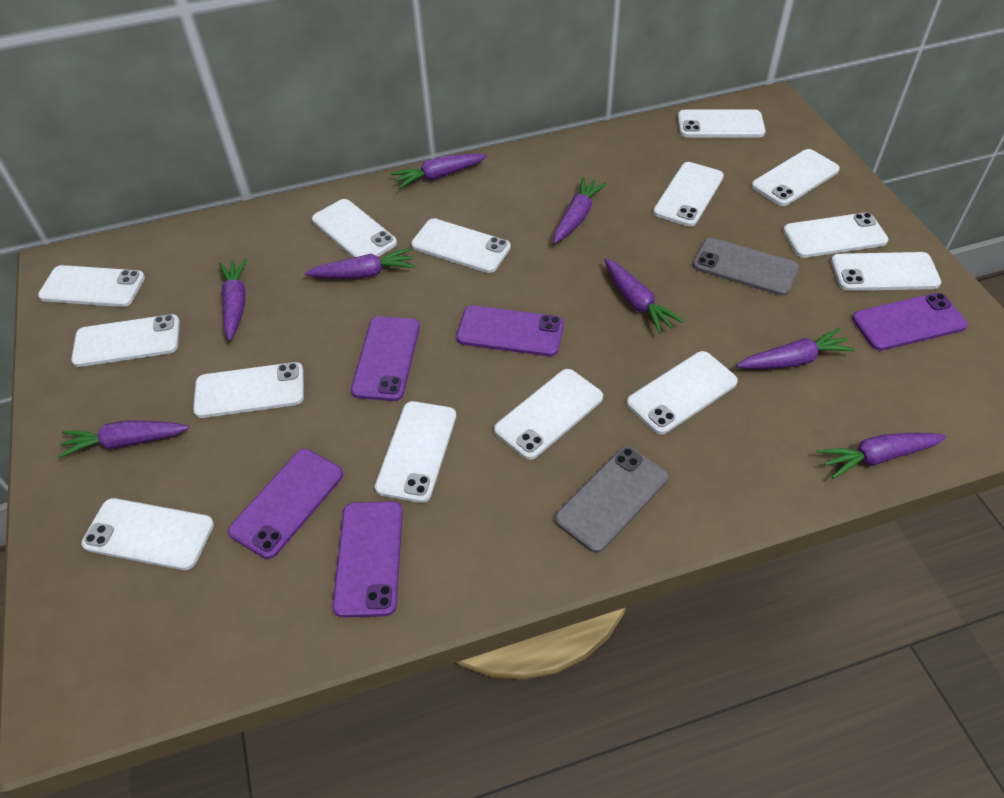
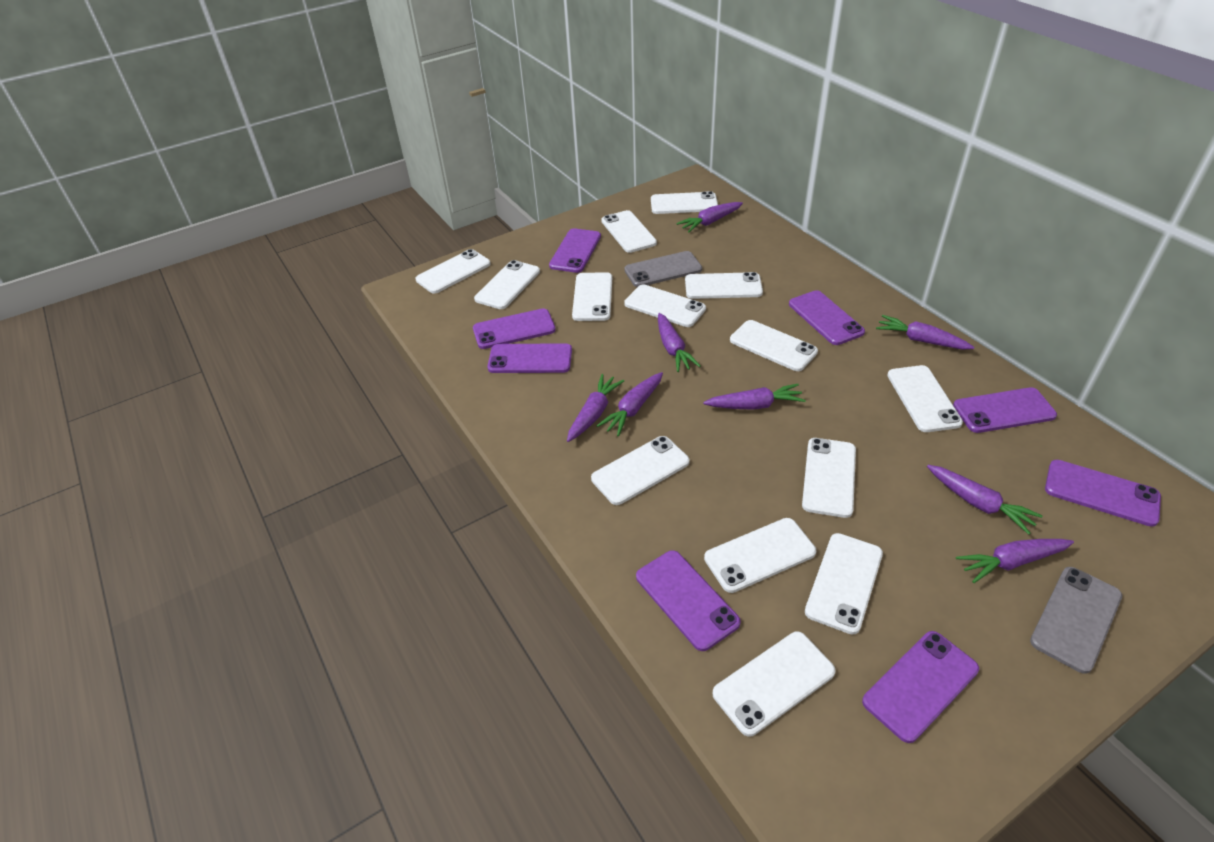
purple phone: [228,449,343,559] [332,501,403,617] [351,316,420,401] [456,305,564,356] [852,293,968,351] = 5 -> [473,308,556,349] [487,343,572,373] [549,228,601,273] [636,550,741,651] [789,290,865,345] [862,631,979,743] [953,387,1057,433] [1045,460,1161,527] = 8

